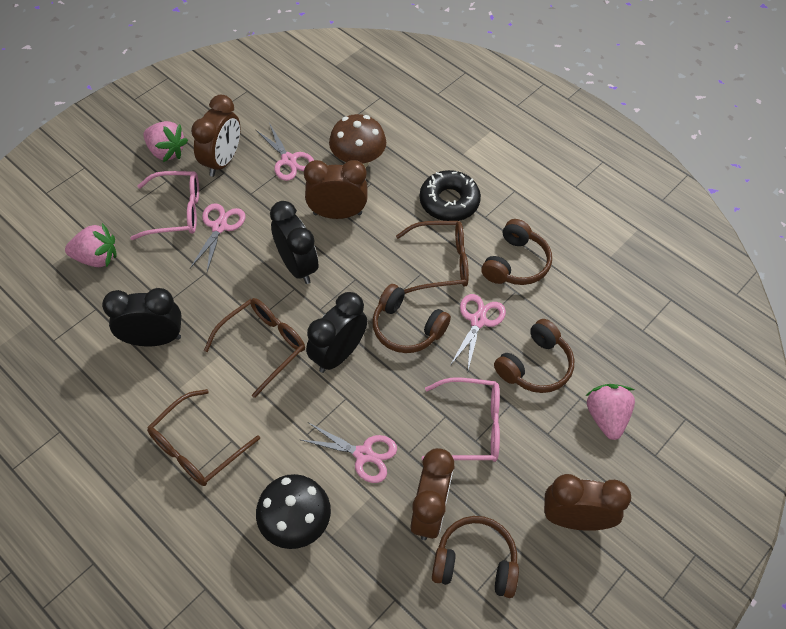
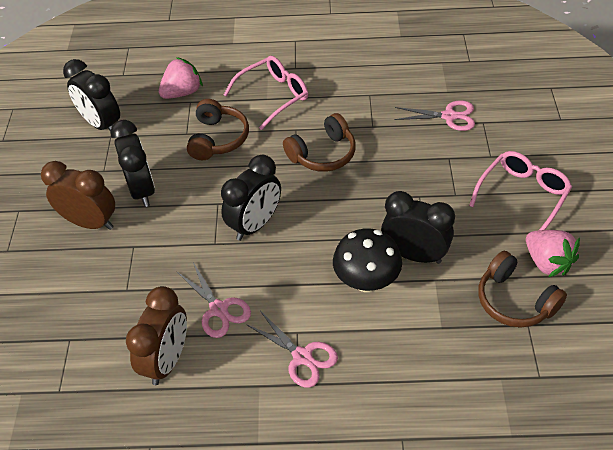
black clock: [102,288,181,346] [270,201,318,284] [306,292,367,373] = 3 -> [63,59,120,131] [110,120,155,207] [221,155,281,241] [381,191,455,264] = 4
black donut: [420,170,481,221] = 1 -> none = 0
brown clock: [191,95,240,177] [304,160,367,219] [410,448,454,540] [544,474,631,531] = 4 -> [41,161,115,230] [126,286,187,385] = 2
brown glasses: [147,389,260,486] [204,298,305,398] [396,221,469,294] = 3 -> none = 0
brown headphones: [372,284,451,353] [432,516,519,598] [481,219,552,285] [494,319,574,393] = 4 -> [187,99,249,160] [283,113,356,172] [478,251,567,327] = 3
brown mushroom: [329,114,386,168] = 1 -> none = 0
pink scissors: [190,203,245,272] [256,123,314,181] [299,422,397,483] [451,294,506,370] = 4 -> [176,262,251,338] [246,311,338,388] [395,100,475,131] = 3
pink strawberry: [65,223,117,267] [143,121,188,162] [586,384,635,440] = 3 -> [159,57,203,99] [526,230,580,277] = 2

